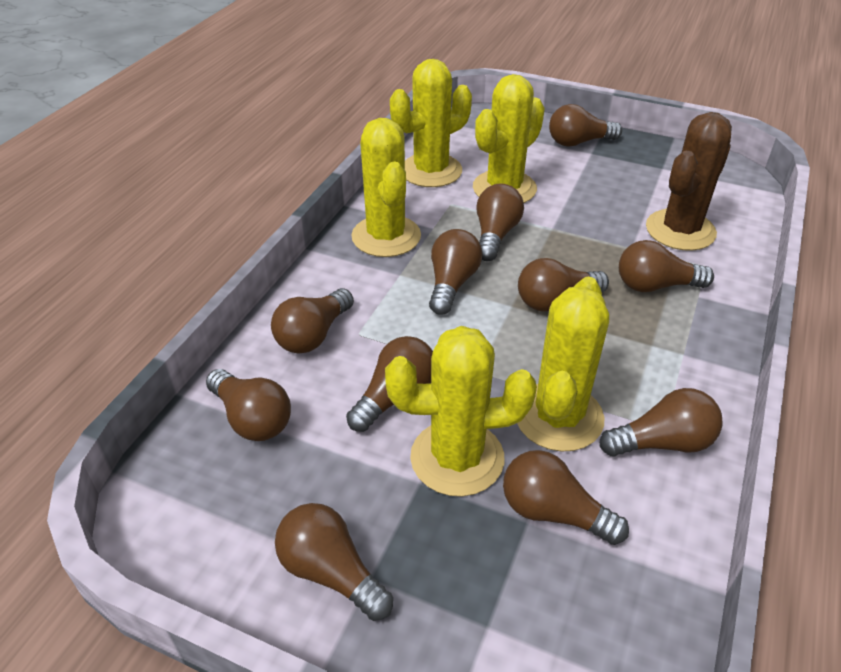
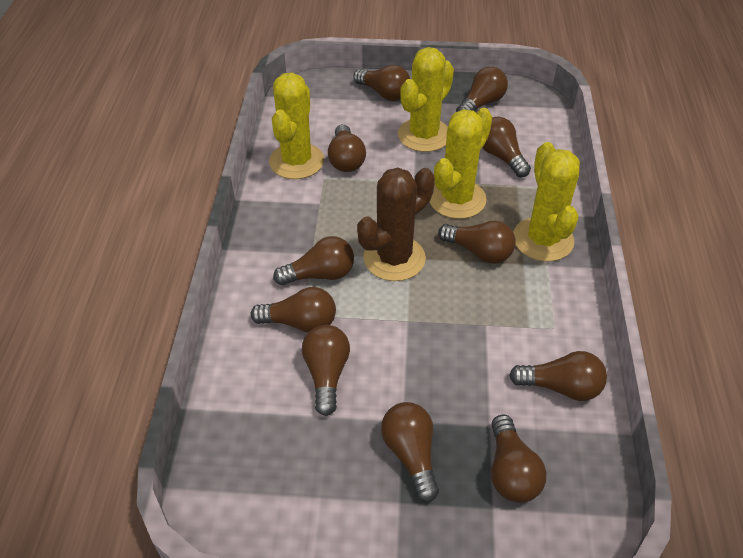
yellow cactus: [351,118,421,257] [385,326,537,497] [390,59,472,187] [473,74,545,203] [517,276,609,452] = 5 -> [269,73,324,179] [398,47,454,152] [430,108,492,219] [513,142,580,261] = 4

